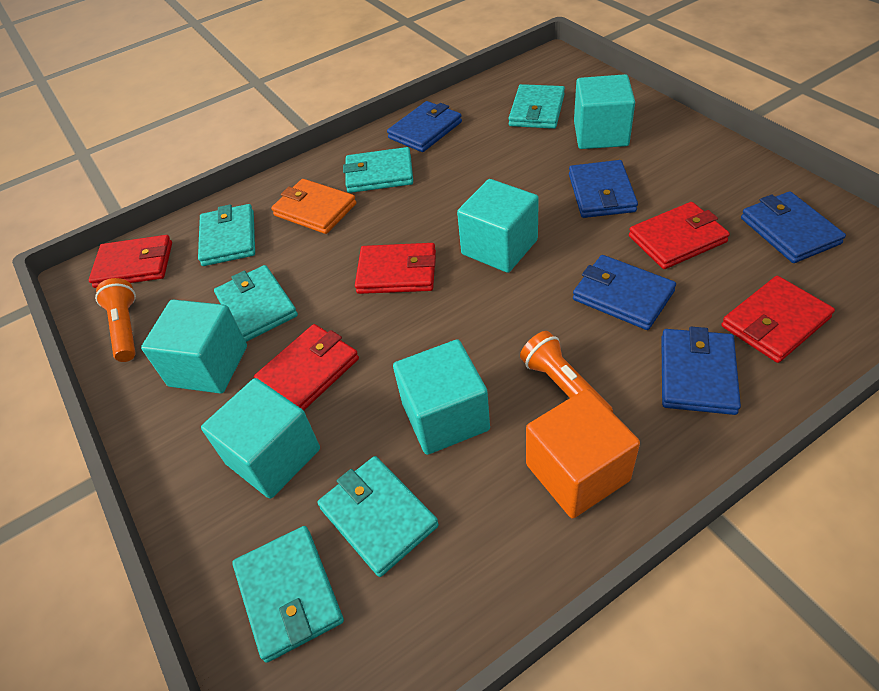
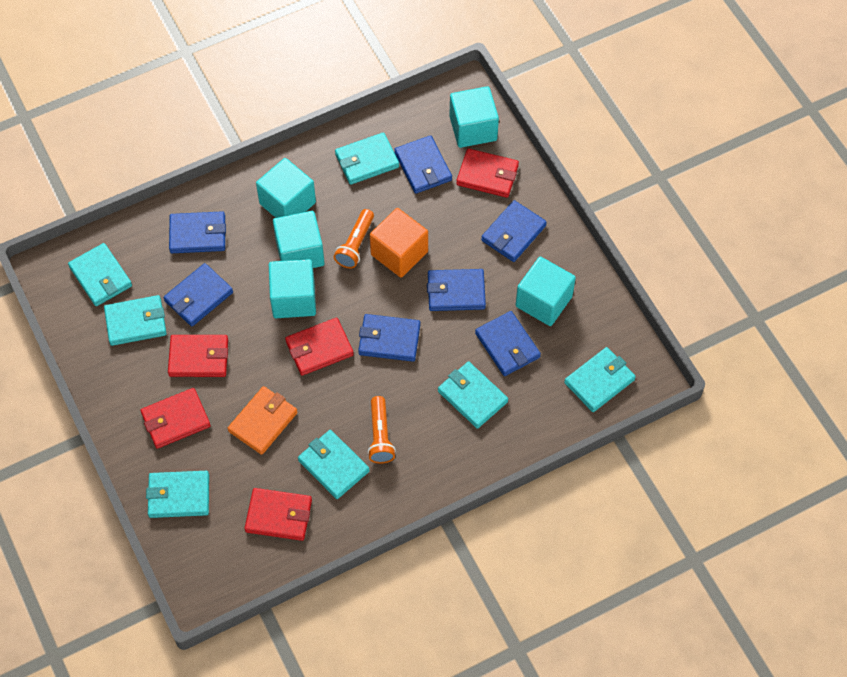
blue wallet: [387,101,462,152] [569,160,638,218] [573,255,676,330] [661,327,741,415] [741,191,846,263] = 5 -> [163,263,233,327] [169,211,226,253] [358,314,420,362] [394,135,452,194] [427,269,486,311] [475,311,541,376] [481,200,547,262] = 7
turquoise wallet: [198,204,255,266] [214,265,298,342] [232,526,344,663] [317,456,439,577] [343,147,413,193] [508,84,565,129] = 6 -> [68,243,132,306] [104,295,167,346] [146,471,209,518] [298,430,370,499] [335,132,399,185] [438,361,508,429] [564,347,636,412] = 7

